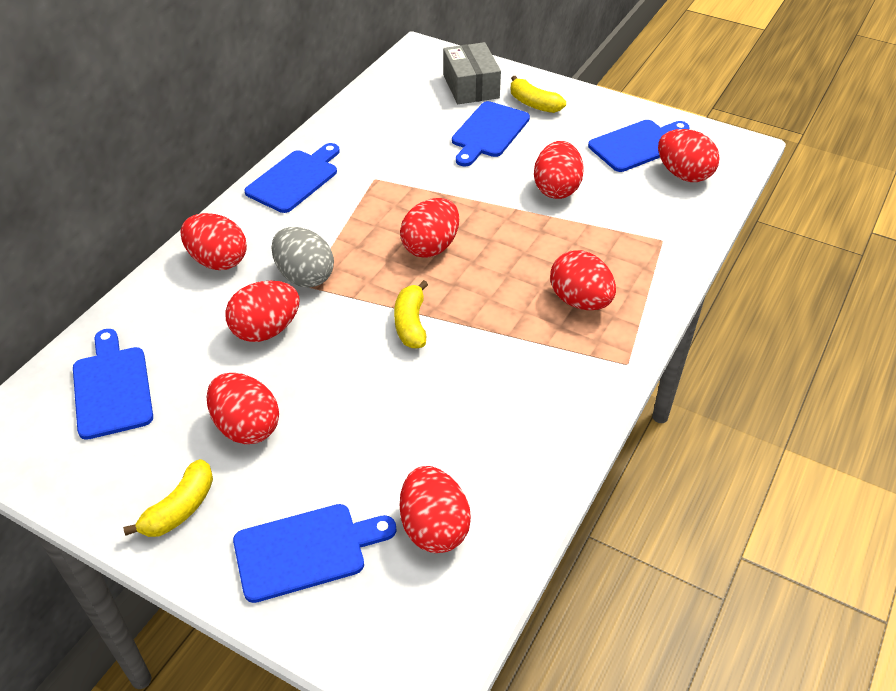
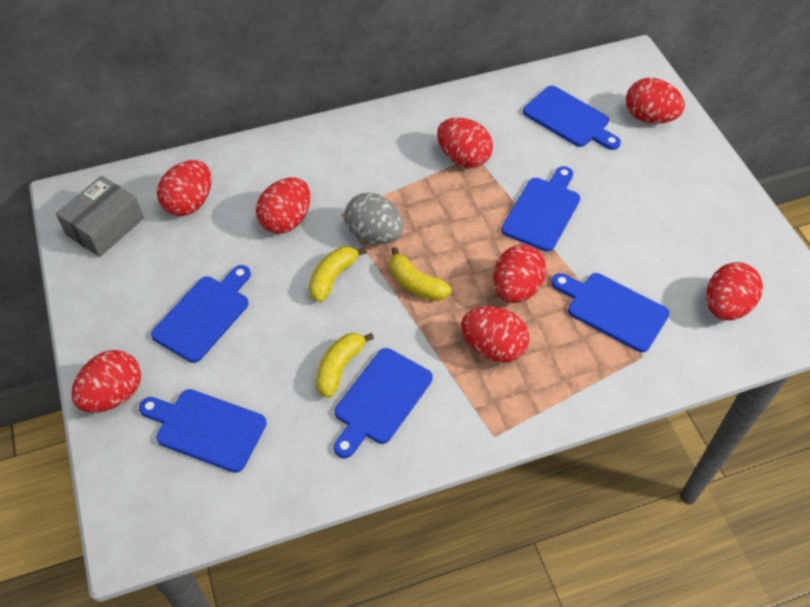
blue cutting board: [73,329,153,440] [233,504,396,603] [244,143,340,213] [452,101,530,166] [588,120,690,172] = 5 -> [139,389,267,473] [151,265,251,363] [334,348,433,458] [501,166,580,252] [523,86,621,150] [551,273,669,352] = 6

